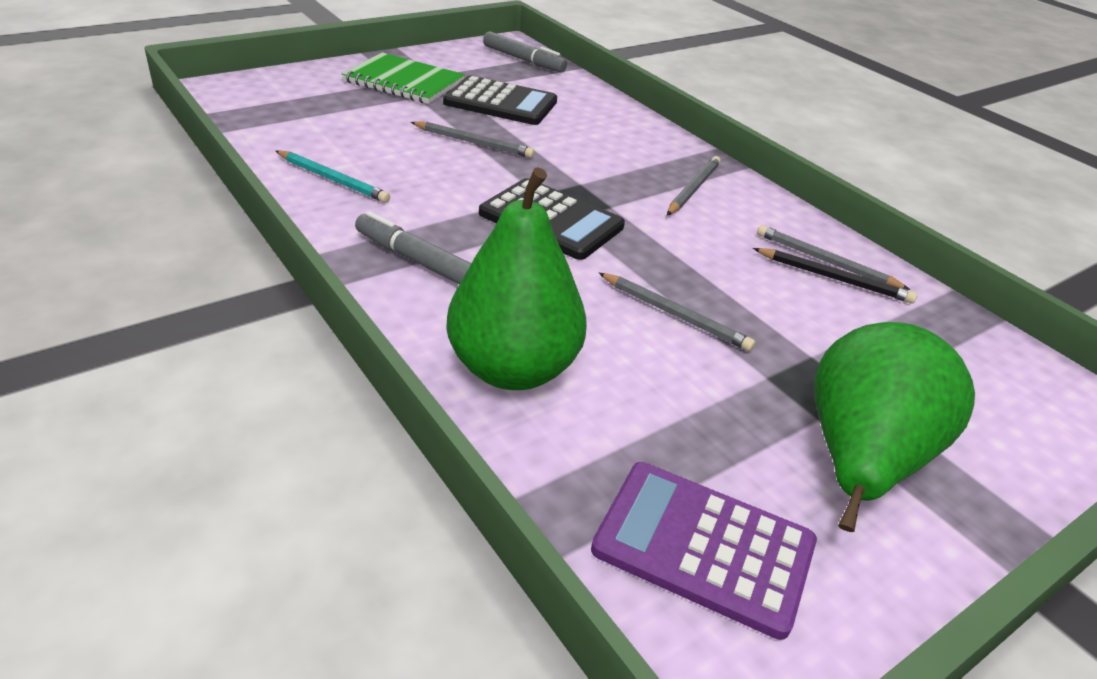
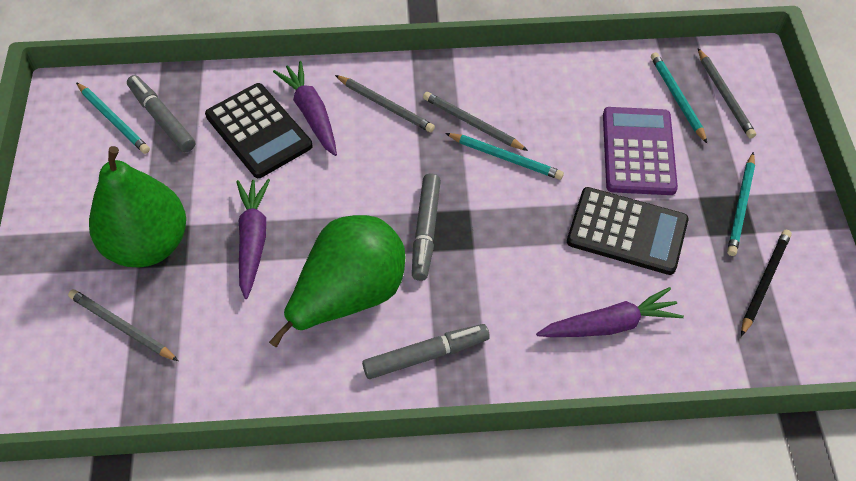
green notebook: [342,53,465,104] = 1 -> none = 0
grey marker: [355,211,471,284] [483,32,567,72] = 2 -> [127,75,195,152] [362,324,490,379] [412,173,441,281] = 3
purple carrot: none = 0 -> [236,179,270,299] [273,61,337,156] [536,287,684,337] = 3
turquoise pencil: [276,150,390,203] = 1 -> [76,82,150,154] [445,133,564,180] [651,52,708,144] [727,152,755,256] = 4

